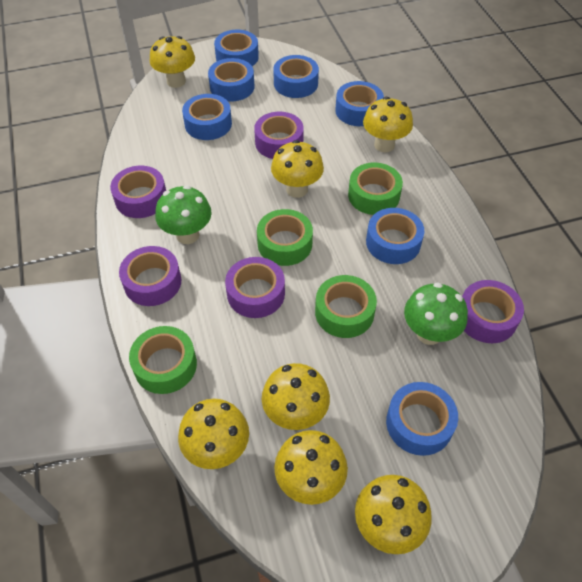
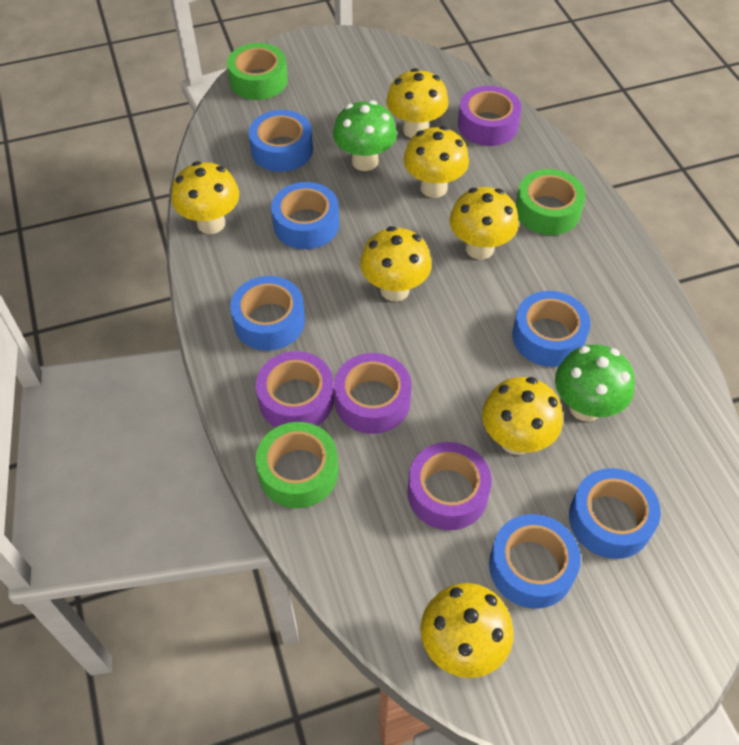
blue tape: [182,94,232,140] [208,58,254,101] [214,30,259,66] [273,55,319,98] [335,81,384,126] [366,208,424,264] [386,382,458,456] = 7 -> [230,276,305,351] [249,110,313,172] [271,182,339,249] [489,514,581,609] [512,291,591,367] [569,468,661,559] = 6
green tape: [129,326,197,394] [257,209,313,266] [315,275,377,338] [348,163,403,215] = 4 -> [227,43,288,100] [256,422,338,508] [516,169,586,235] = 3
purple tape: [110,166,166,218] [119,246,181,306] [225,257,285,318] [254,112,304,159] [462,280,524,343] = 5 -> [256,351,334,427] [334,353,411,434] [407,442,492,530] [458,86,522,146] = 4

